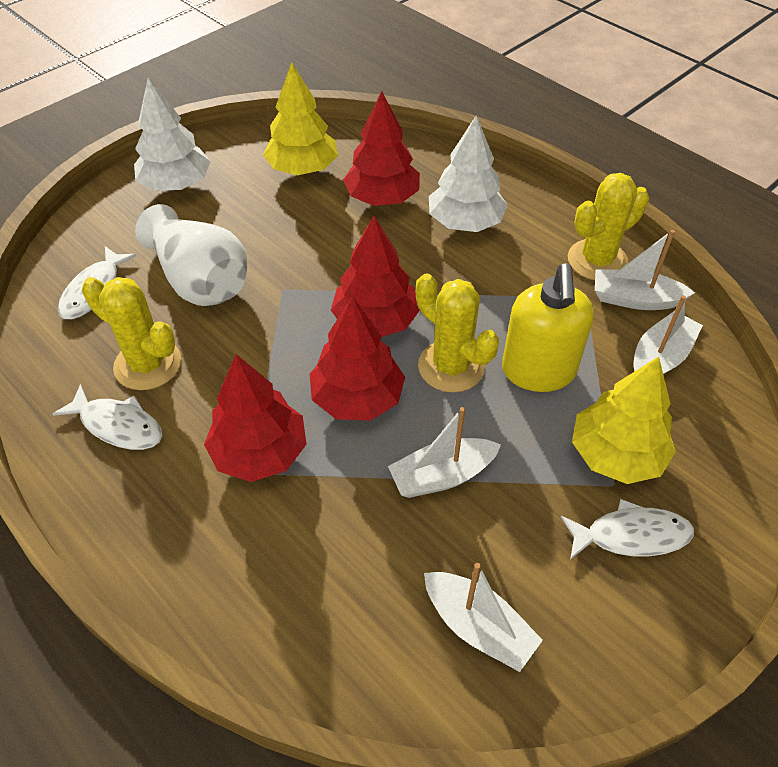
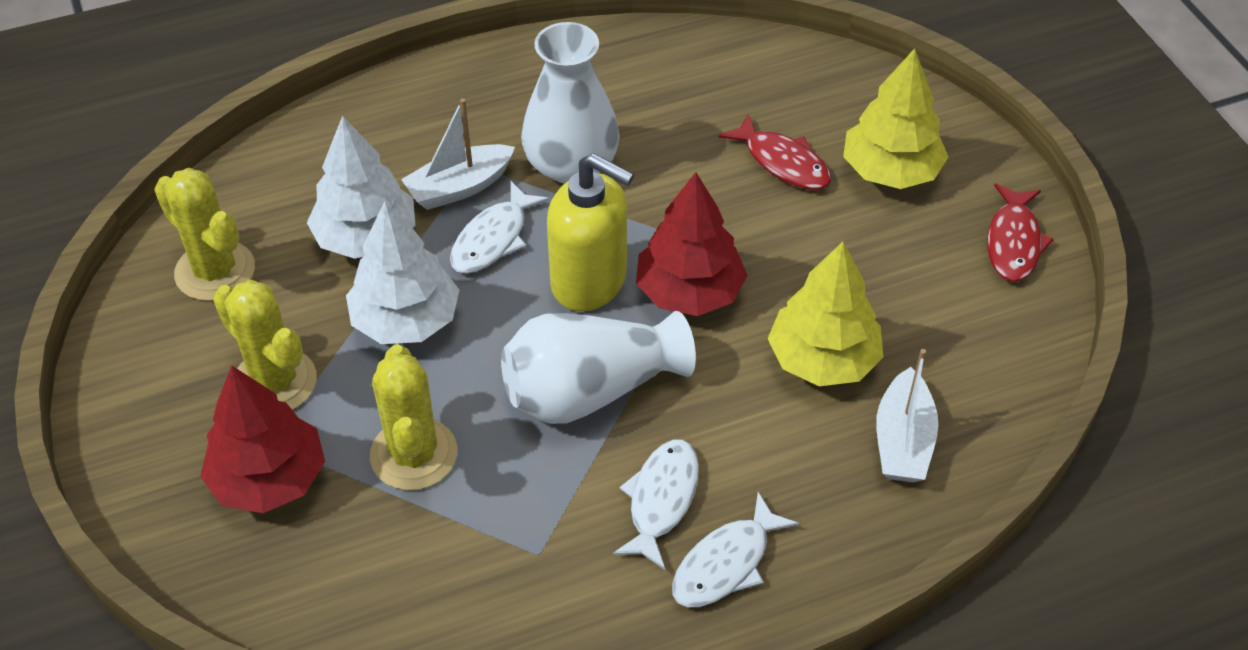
red fish: none = 0 -> [719,113,831,190] [987,184,1054,282] = 2
red tree: [204,354,307,482] [310,296,405,421] [331,216,420,337] [343,91,420,206] = 4 -> [200,366,325,513] [636,172,748,316] = 2
white boat: [388,407,501,498] [424,563,543,672] [595,230,695,310] [634,295,703,374] = 4 -> [401,99,515,210] [876,349,939,482] = 2
white vase: [135,204,247,306] = 1 -> [501,311,696,424] [521,22,619,184] = 2

